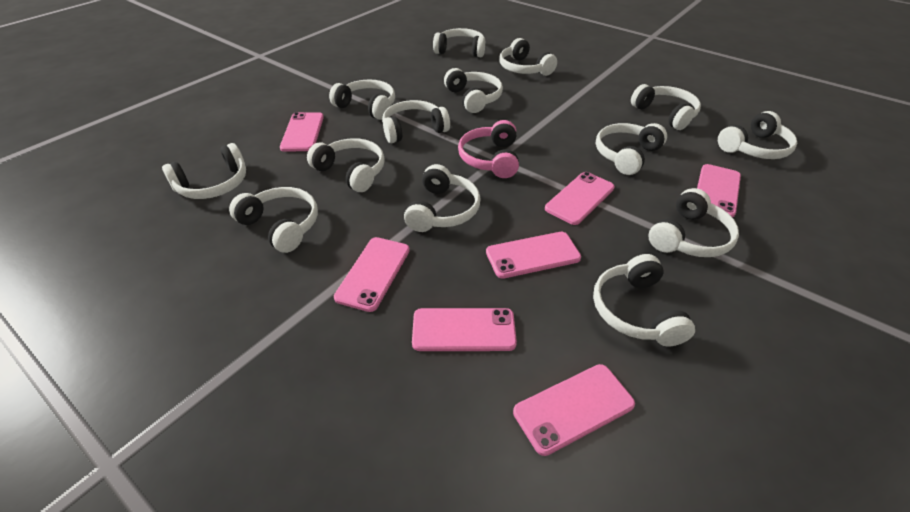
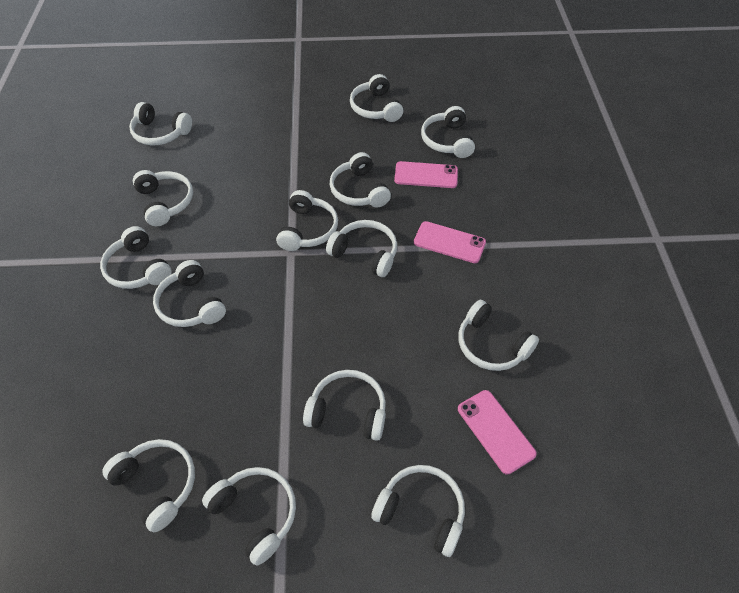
pink headphones: [458,120,519,178] = 1 -> none = 0
pink phone: [280,112,324,152] [334,237,410,312] [412,308,517,351] [486,232,581,279] [513,364,635,456] [545,172,615,225] [697,164,741,218] = 7 -> [394,161,458,188] [414,221,486,263] [458,390,537,475] = 3

